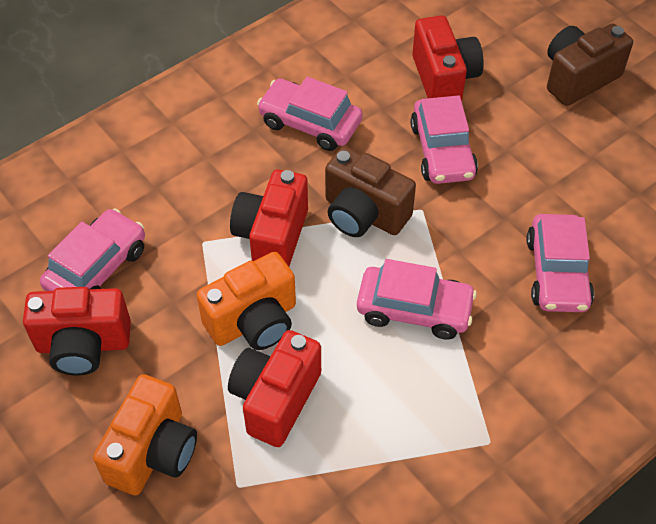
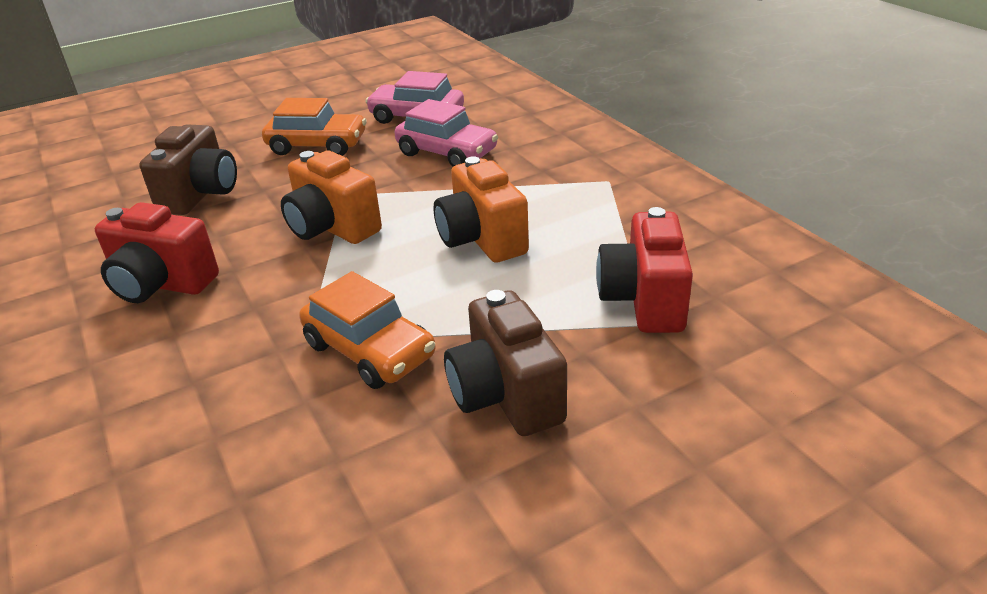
orange car: none = 0 -> [262,98,367,156] [299,271,435,389] = 2
pink car: [40,208,145,291] [257,77,363,151] [357,259,477,340] [410,95,478,184] [526,214,594,312] = 5 -> [365,71,464,124] [395,99,498,167] = 2
red camera: [23,287,131,376] [228,330,321,447] [230,169,308,266] [412,16,484,101] = 4 -> [95,202,219,303] [596,207,693,333] = 2

